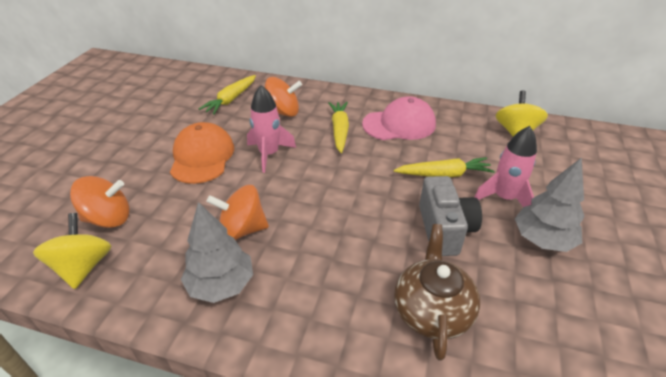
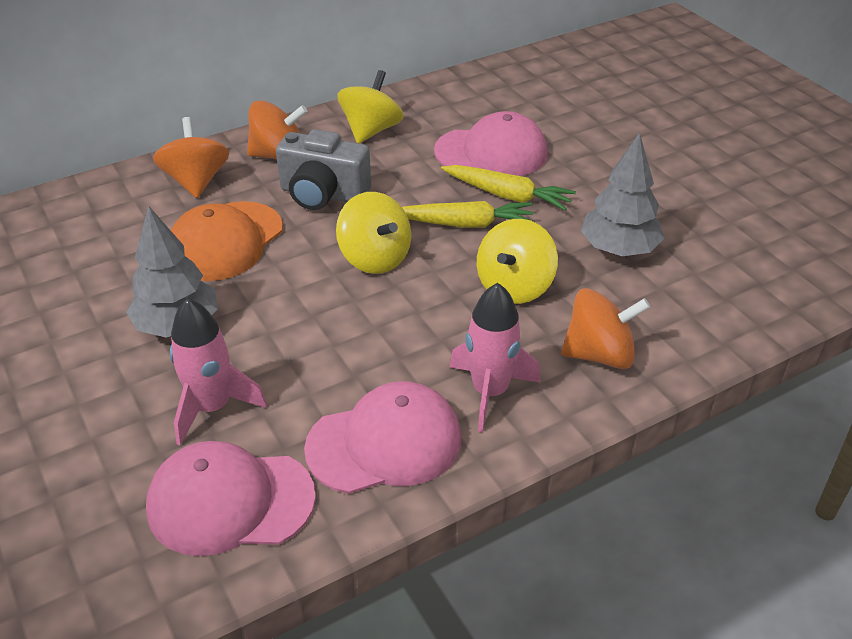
brown teapot: [394,224,480,361] = 1 -> none = 0
pink cap: [362,96,436,140] = 1 -> [146,441,316,556] [304,381,461,494] [434,111,548,176] = 3
yellow carrot: [198,75,256,115] [328,102,349,153] [394,157,495,177] = 3 -> [402,201,534,228] [441,165,576,211] = 2
yellow spinning top: [33,213,111,289] [495,91,548,137] = 2 -> [336,192,411,274] [337,70,404,143] [477,219,558,304] = 3

